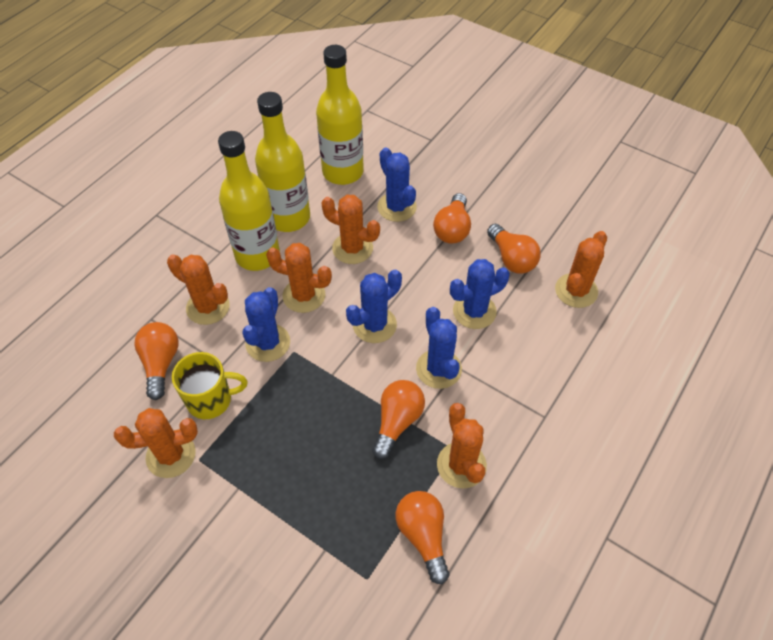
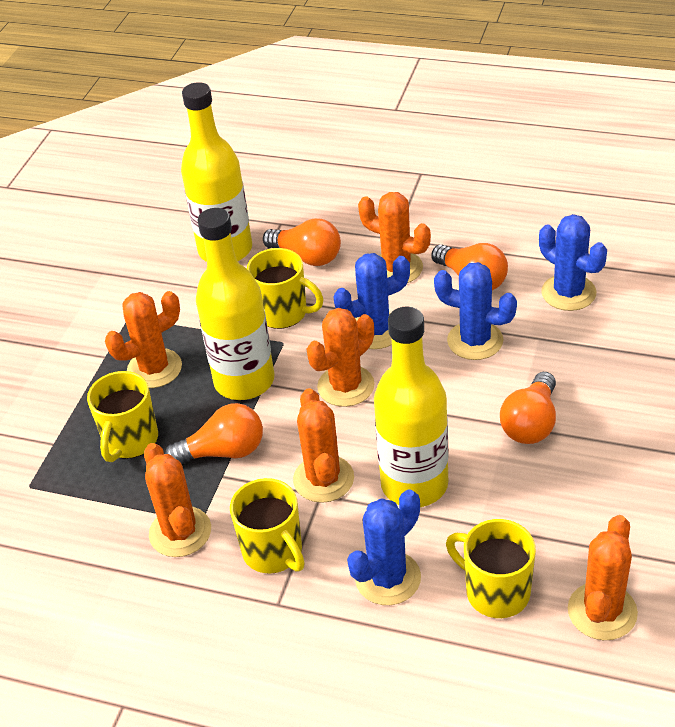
blue cactus: [243,287,290,362] [346,270,402,343] [377,147,417,222] [416,307,462,389] [450,259,510,329] = 5 -> [333,253,410,349] [347,489,421,605] [434,262,517,360] [539,214,607,311] = 4
orange light bulb: [134,322,179,400] [372,380,425,459] [396,491,449,584] [433,193,471,244] [487,224,541,274] = 5 -> [165,403,263,463] [263,218,341,266] [431,243,508,290] [500,372,556,444] = 4
yellow mug: [172,352,247,419] = 1 -> [87,371,158,462] [230,478,305,573] [247,248,324,329] [446,519,536,618] = 4

